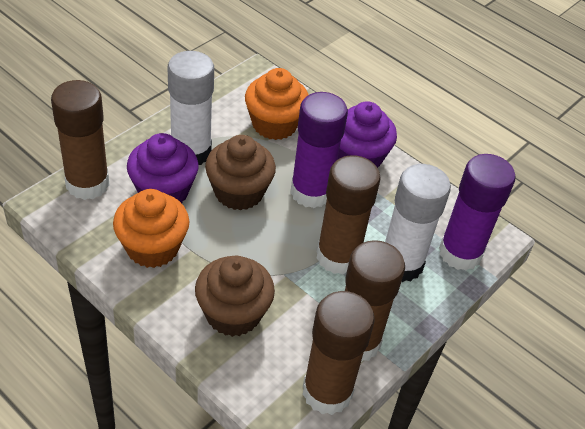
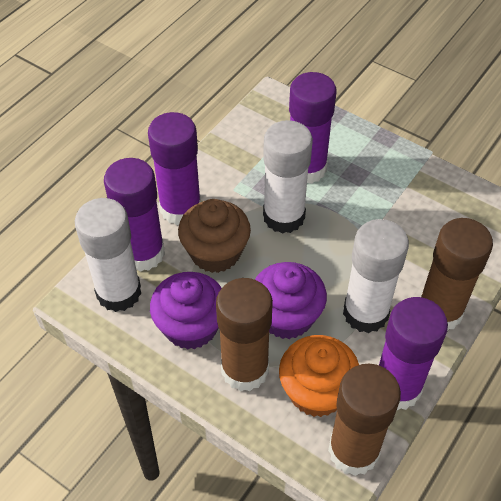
brown cupcake: [195,256,275,337] [205,135,276,210] = 2 -> [178,199,251,273] = 1
brown glue stick: [51,80,109,200] [303,291,375,415] [316,155,381,275] [345,240,405,362] = 4 -> [216,278,273,391] [328,364,401,476] [421,218,493,331] = 3
orange cupcake: [113,189,189,268] [245,68,308,140] = 2 -> [279,335,359,417] = 1
purple glue stick: [290,92,348,208] [439,154,516,271] = 2 -> [104,158,165,272] [148,112,201,225] [289,72,336,184] [379,297,448,411] = 4
white glue stick: [168,51,214,165] [385,164,451,282] = 2 -> [75,198,141,312] [263,120,313,234] [343,219,409,333] = 3

